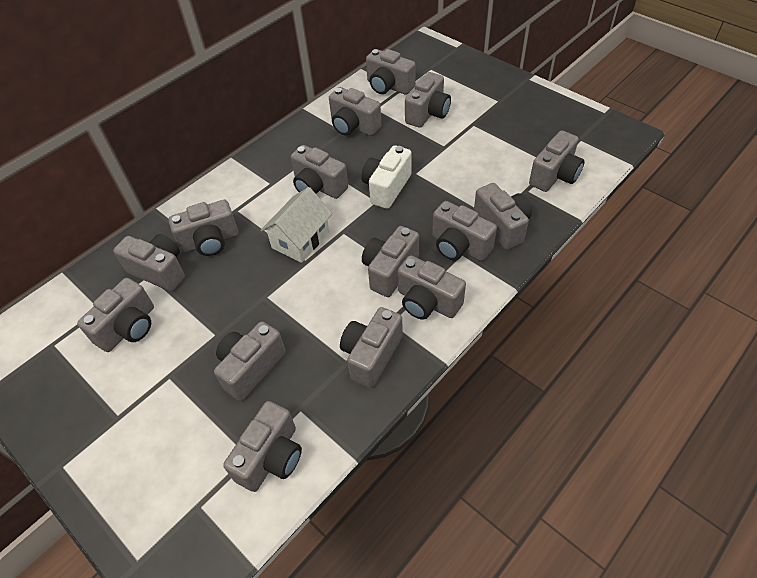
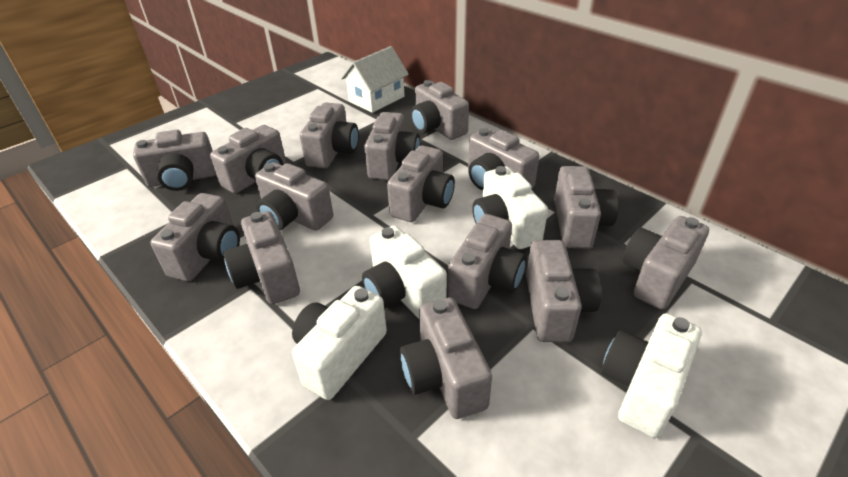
white camera: [361,145,412,209] = 1 -> [292,286,387,400] [362,226,447,319] [472,166,548,249] [601,313,702,438] = 4

